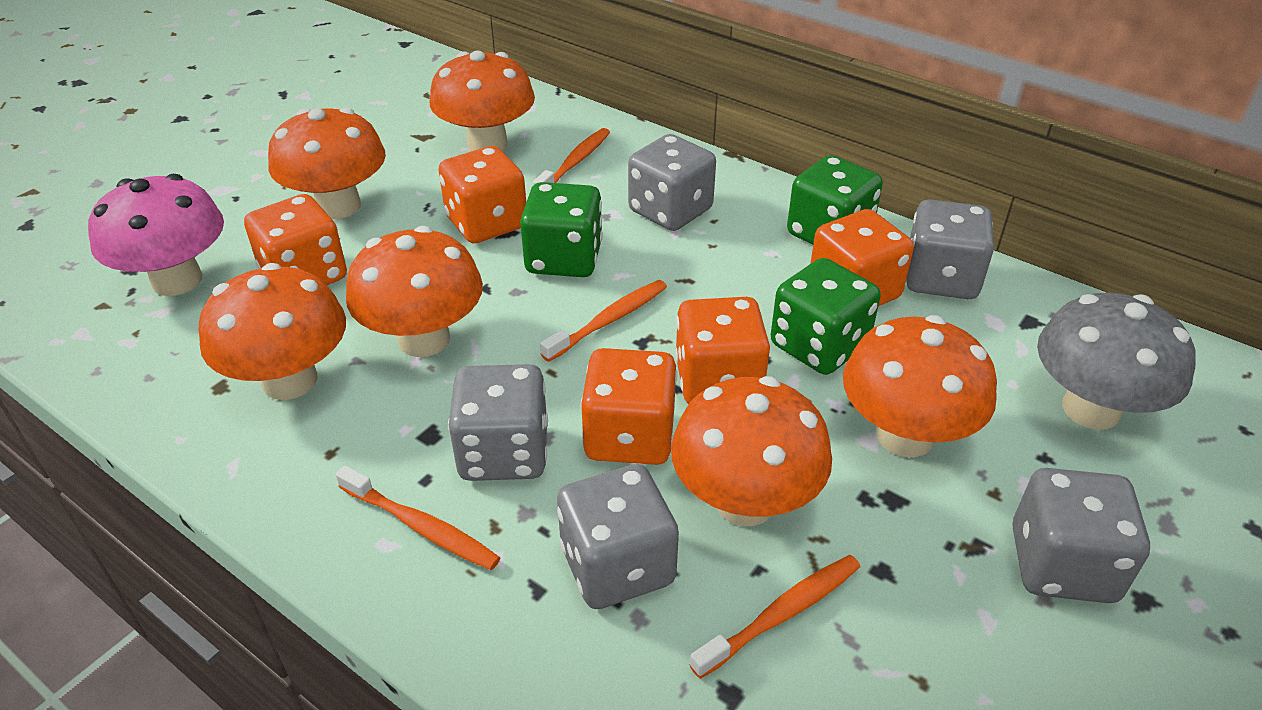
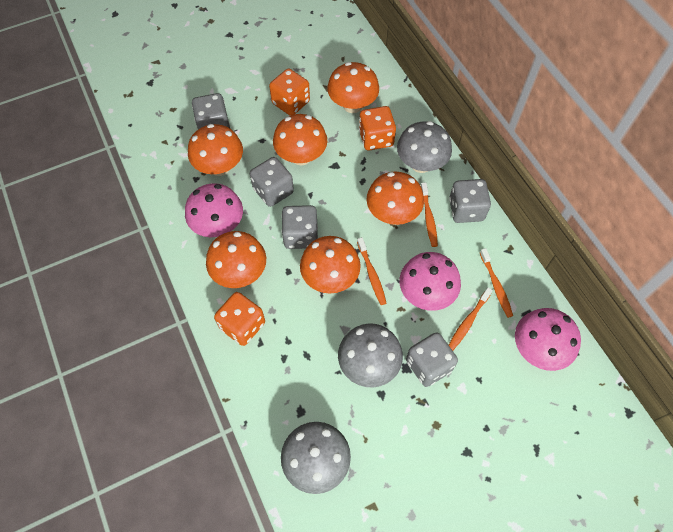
green dice: [520,182,603,277] [771,258,881,375] [787,155,883,244] = 3 -> none = 0
grey mushroom: [1037,293,1196,430] = 1 -> [281,422,351,494] [338,323,403,387] [397,121,452,173] = 3
orange dice: [244,194,347,285] [438,146,526,243] [581,348,677,465] [675,297,770,404] [810,209,914,306] = 5 -> [214,292,265,346] [269,69,310,116] [359,106,396,150] = 3
pink mushroom: [88,174,224,296] = 1 -> [185,183,243,237] [399,252,461,311] [515,308,581,371] = 3

